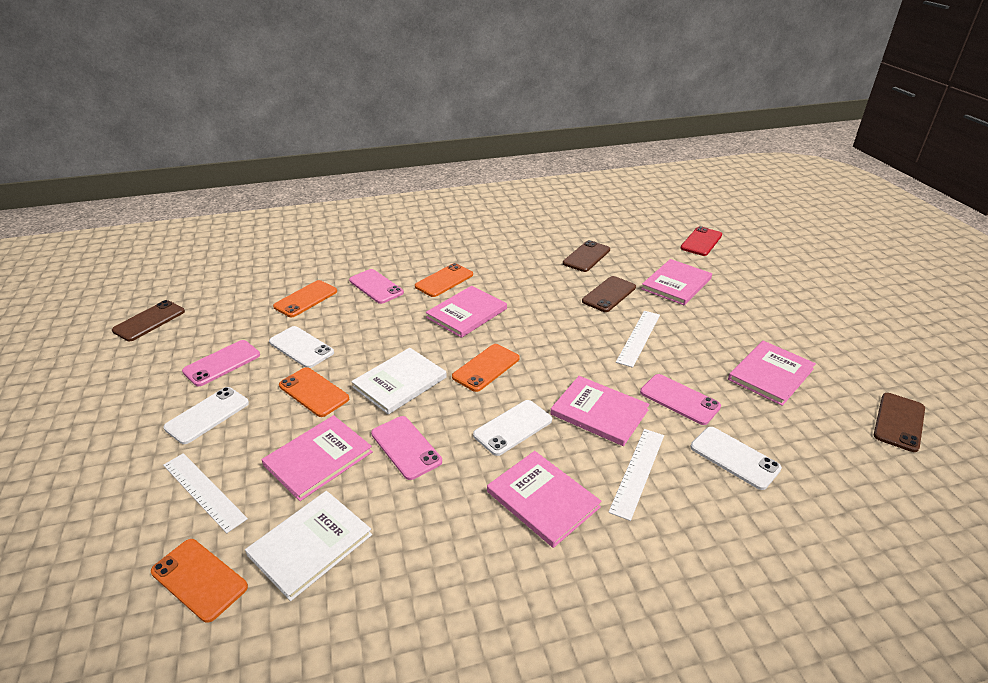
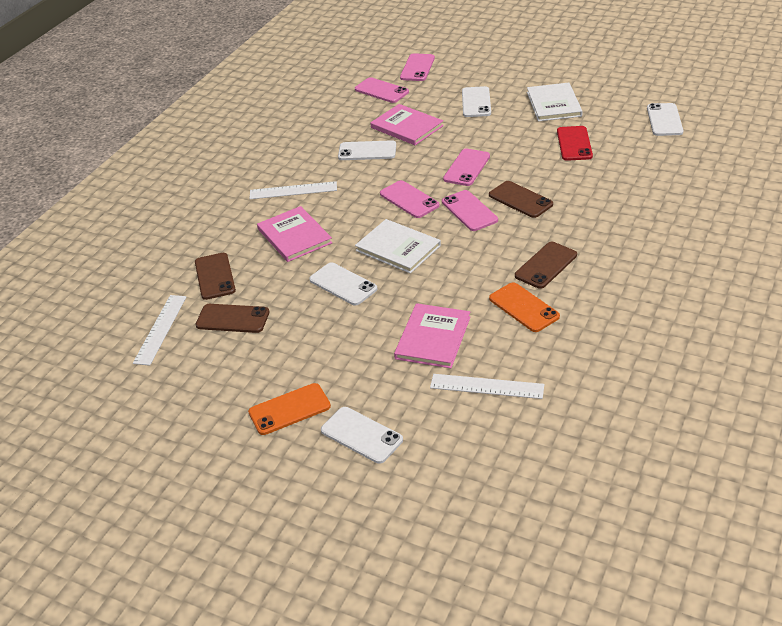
orange phone: [151,539,248,623] [273,280,337,317] [279,367,349,417] [415,263,473,297] [452,344,520,392] = 5 -> [248,383,331,435] [489,282,560,332] = 2
pink book: [261,415,373,501] [426,286,507,338] [487,451,602,548] [550,376,650,446] [641,259,712,305] [728,341,816,406] = 6 -> [257,206,332,262] [370,104,444,145] [394,303,470,368] = 3
pink phone: [182,340,260,386] [349,269,404,304] [371,416,442,480] [640,374,721,425] = 4 -> [355,77,409,103] [380,180,440,218] [400,53,435,81] [442,190,498,231] [443,148,490,186] = 5
white phone: [163,387,249,444] [269,326,334,368] [473,400,552,456] [691,427,782,490] = 4 -> [309,262,377,305] [321,407,403,464] [338,140,396,160] [462,86,491,117] [647,103,683,136] = 5

